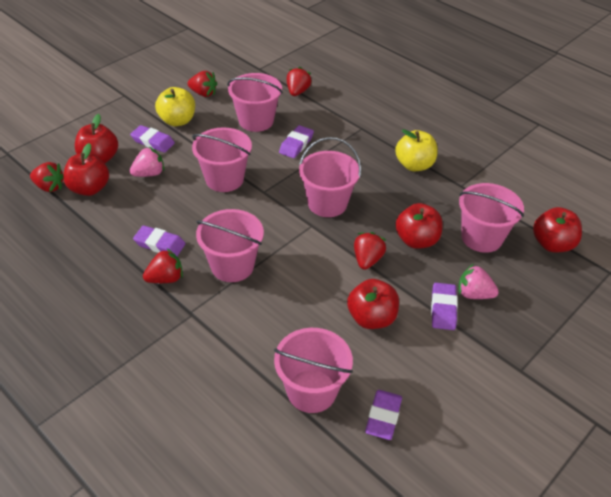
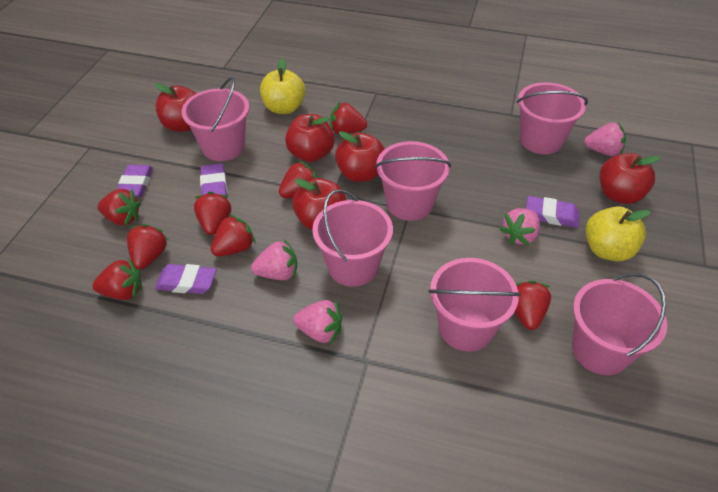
pink strawberry: [130,146,164,177] [458,264,499,299] = 2 -> [251,239,297,280] [293,300,342,344] [500,208,540,245] [584,123,626,156] = 4
purple eraser: [130,125,175,153] [133,225,186,256] [279,125,314,158] [365,390,402,440] [431,283,458,330] = 5 -> [118,165,153,197] [155,264,216,294] [200,163,227,199] [526,196,580,228] = 4
red strawberry: [30,162,63,192] [143,248,183,283] [187,71,217,97] [287,67,311,96] [354,232,386,270] = 5 -> [92,258,142,300] [97,189,141,225] [127,224,168,269] [194,192,231,235] [211,214,255,256] [279,161,317,198] [330,102,367,134] [515,281,551,330] = 8

